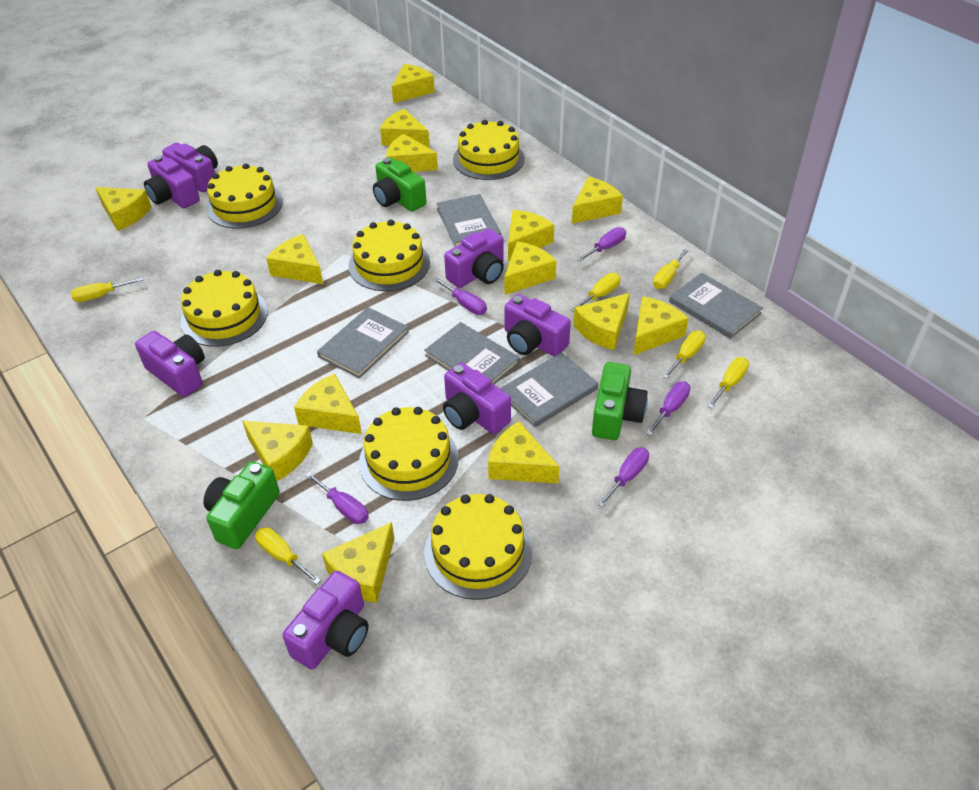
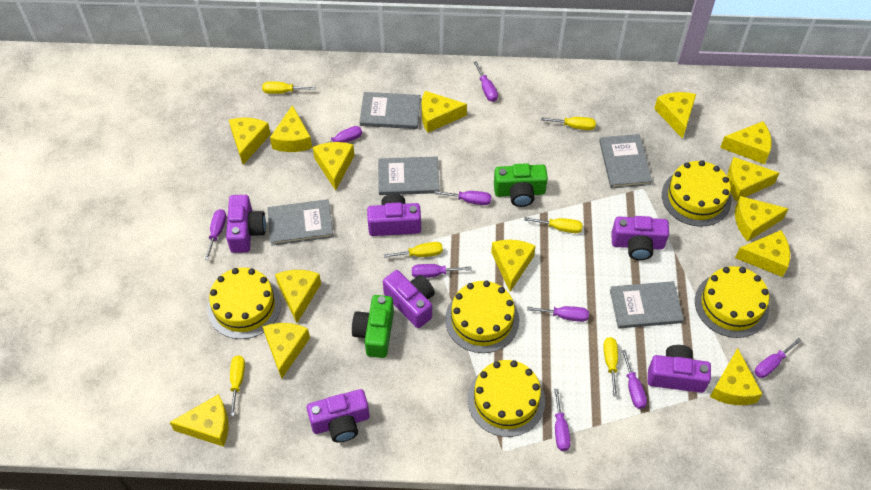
green camera: [204,461,280,549] [373,157,426,212] [592,362,648,440] = 3 -> [352,295,394,358] [494,163,548,207] = 2
purple camera: [135,331,205,397] [144,155,200,208] [162,142,218,192] [282,571,369,670] [443,363,511,434] [444,228,504,288] [504,294,571,356] = 7 -> [226,195,266,253] [307,389,370,442] [367,194,421,236] [383,270,435,328] [611,216,669,260] [648,345,711,393] = 6
purple screwdriver: [305,472,369,524] [433,277,487,315] [576,227,626,262] [598,447,649,508] [646,382,690,436] = 5 -> [204,209,227,260] [310,126,362,152] [412,264,472,278] [434,191,491,205] [473,61,498,102] [527,306,589,322] [554,389,571,451] [621,350,647,409] [755,338,802,378] = 9
yellow cake: [180,270,268,347] [206,163,283,228] [349,220,430,291] [359,407,459,501] [424,494,533,600] [453,120,525,180] = 6 -> [207,268,281,339] [445,281,519,353] [468,360,545,437] [662,160,731,227] [695,266,769,338] = 5

